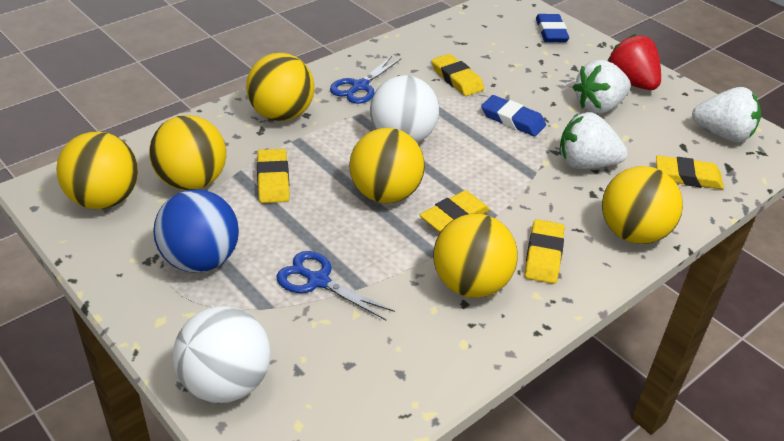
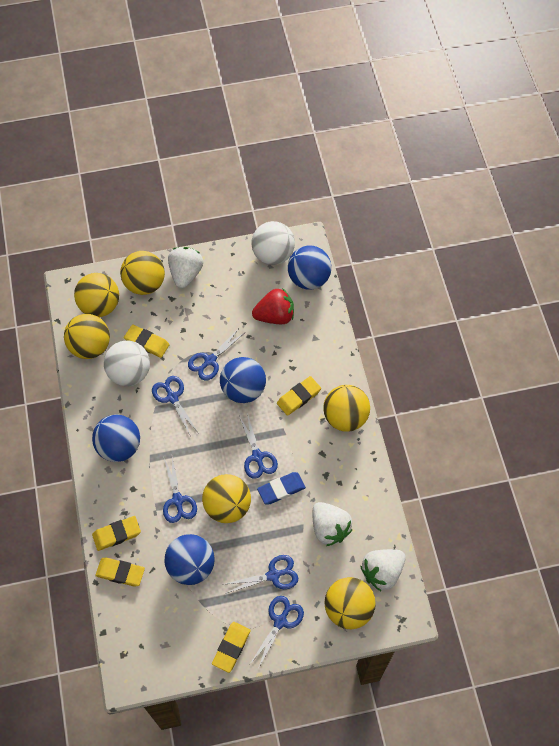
blue ball: [153,189,239,273] = 1 -> [92,415,140,462] [164,534,215,585] [220,357,266,403] [288,246,332,290] = 4
blue eraser: [481,95,546,136] [536,14,569,42] = 2 -> [257,472,306,504] = 1
blue scissors: [276,251,395,320] [330,56,401,104] = 2 -> [152,376,198,435] [163,456,197,523] [188,328,244,381] [225,555,298,594] [239,413,278,479] [250,596,304,669] = 6

